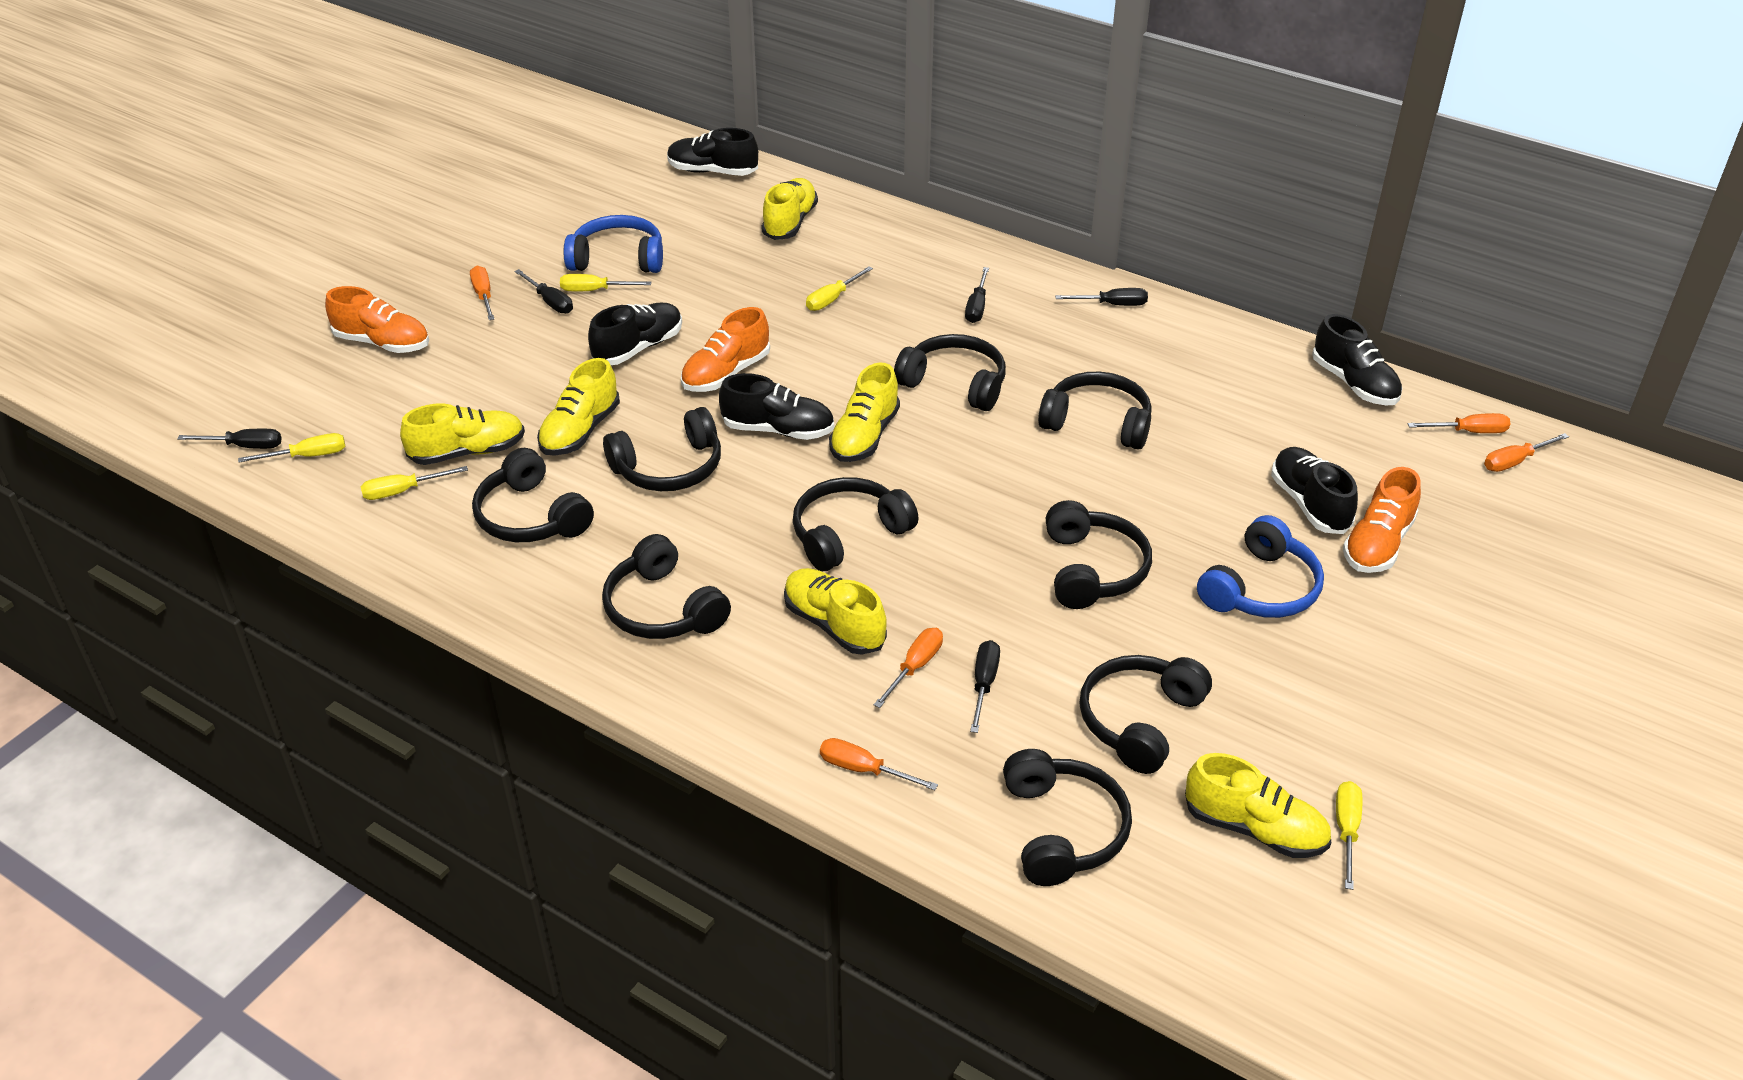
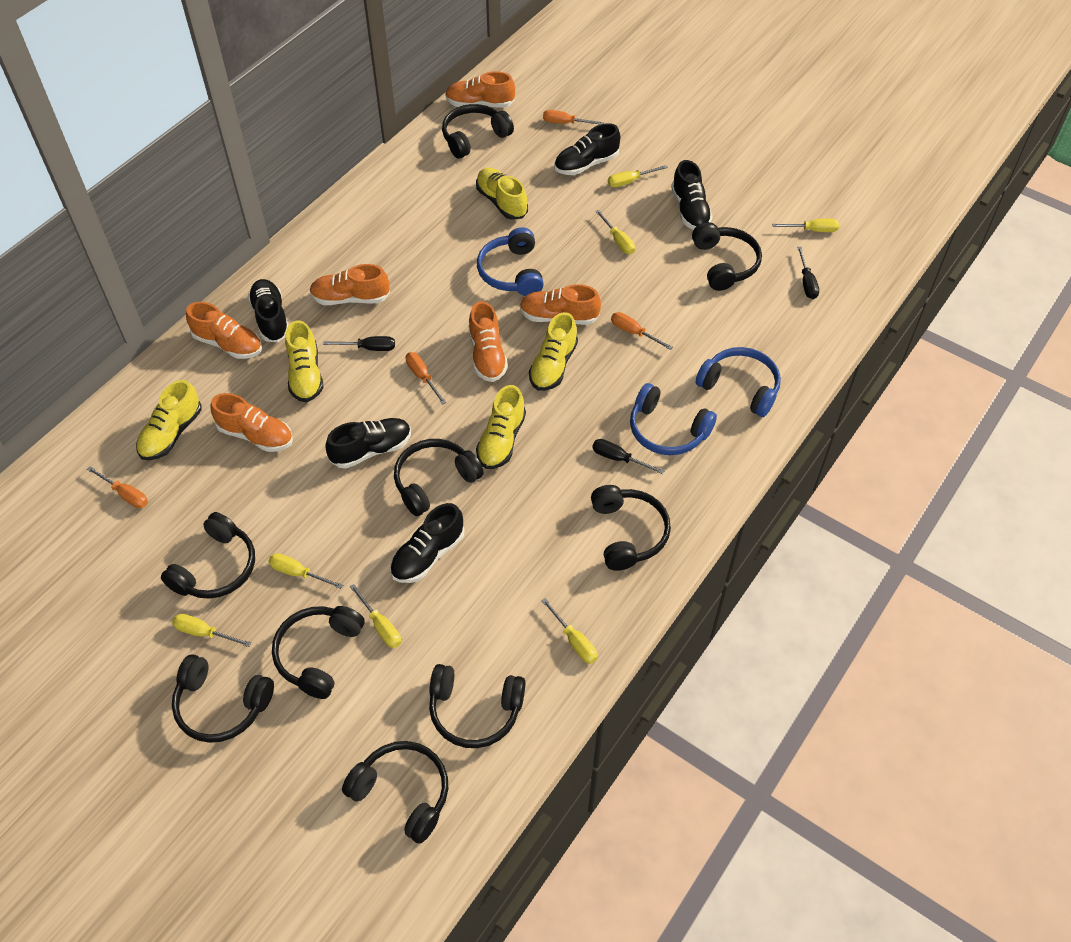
black screwdriver: [177,429,282,449] [514,269,573,314] [965,267,989,323] [970,640,1000,733] [1055,288,1148,306] = 5 -> [323,336,395,351] [592,439,664,474] [797,247,819,299] = 3
blue headphones: [564,215,663,273] [1197,515,1324,618] = 2 -> [477,227,544,296] [630,383,717,455] [696,347,781,417] = 3
orange screwdriver: [470,266,494,320] [820,738,938,790] [874,628,943,708] [1408,413,1511,433] [1484,433,1569,472] = 5 -> [87,466,148,508] [406,352,446,405] [543,110,604,125] [611,312,673,350] = 4
orange shoe: [325,286,429,353] [681,307,770,392] [1343,467,1421,573] = 3 -> [186,302,262,359] [210,393,293,452] [310,264,390,305] [445,71,515,108] [469,301,508,382] [520,284,601,325] = 6
yellow screwdriver: [238,433,345,462] [361,466,468,500] [560,274,651,291] [806,266,873,311] [1336,781,1362,890] = 5 -> [172,614,251,647] [268,553,343,589] [350,584,401,648] [541,598,598,664] [595,210,635,254] [608,165,668,187] [772,219,839,232] = 7
yellow shoe: [400,403,525,465] [537,358,620,456] [761,178,818,240] [784,568,887,655] [829,363,900,462] [1185,753,1331,858] = 6 -> [136,380,202,460] [285,320,323,402] [476,168,528,220] [476,385,526,469] [529,312,578,391] = 5

